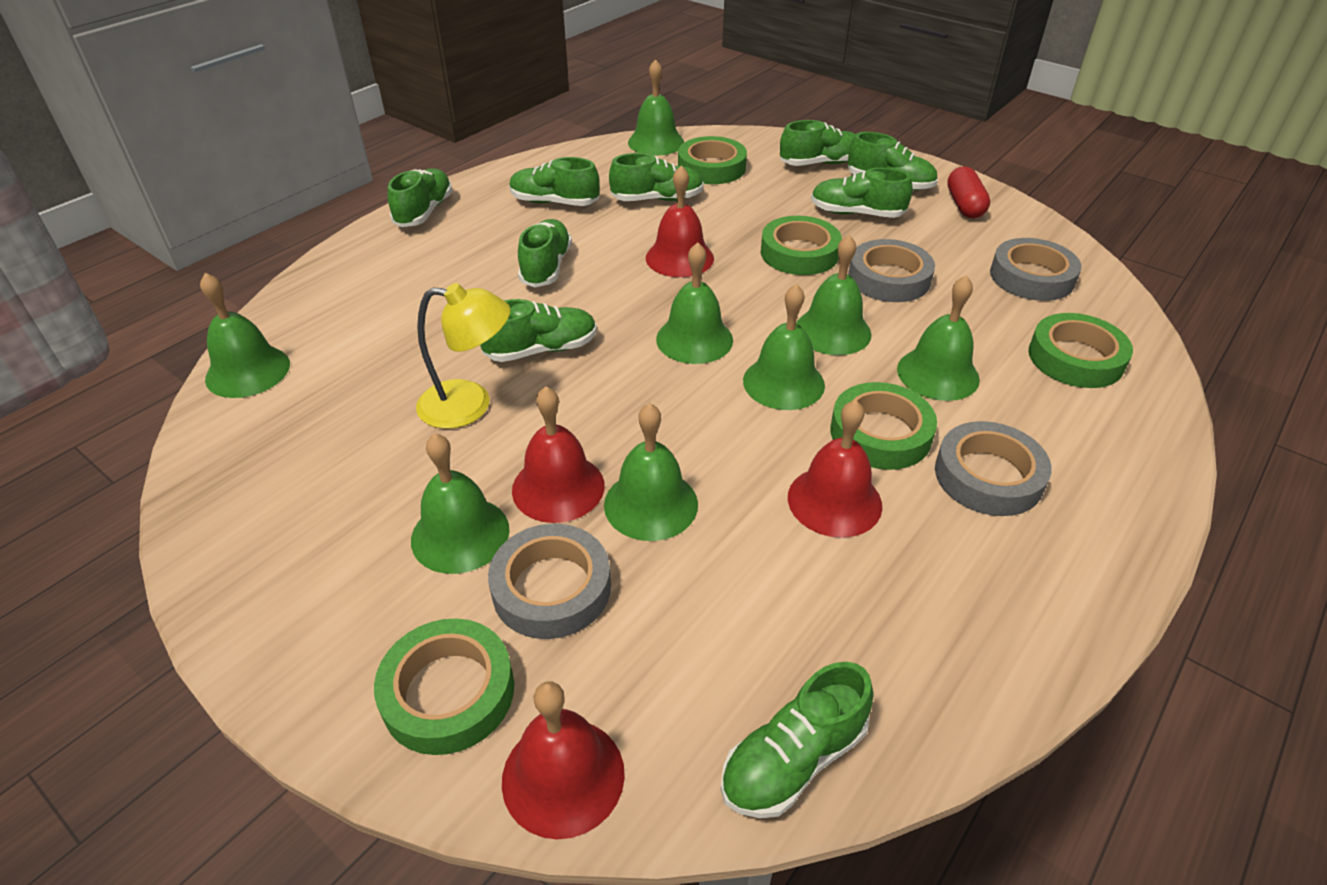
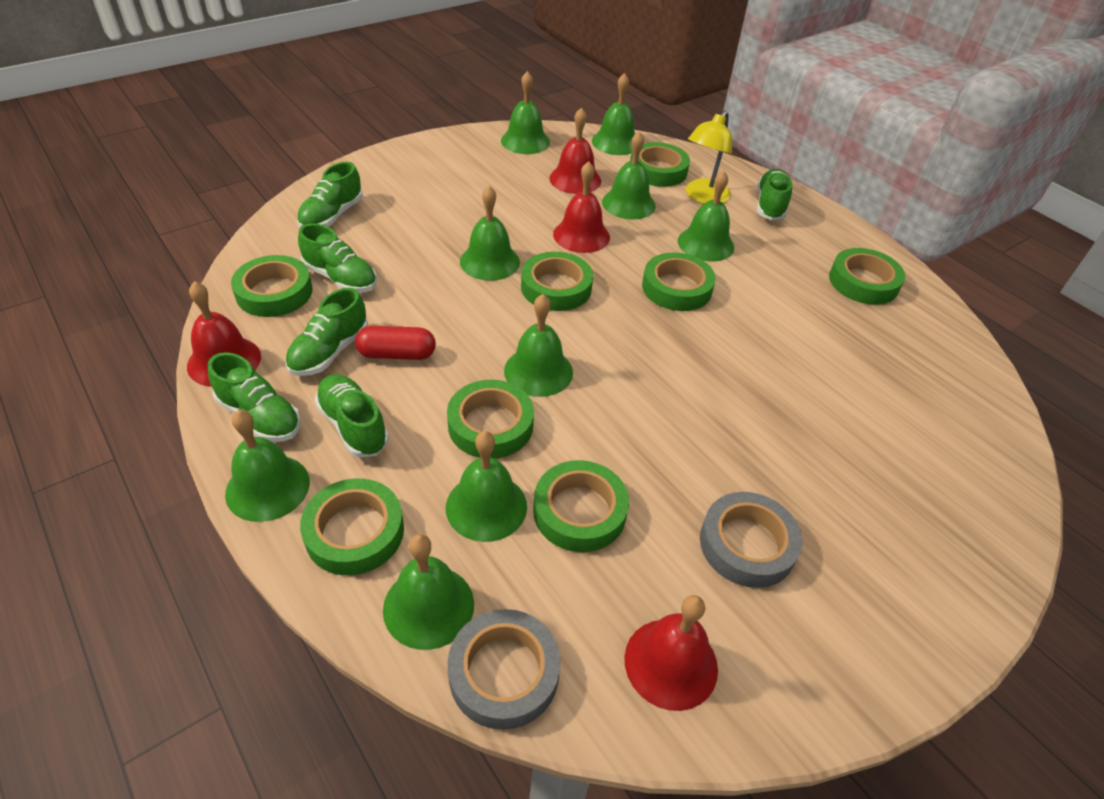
green bell: [200,273,290,398] [411,433,510,574] [604,403,698,541] [628,59,684,156] [656,242,733,364] [743,284,825,410] [796,235,871,355] [897,275,980,401] = 8 -> [225,410,310,522] [383,534,474,650] [446,431,527,542] [460,186,520,281] [501,71,550,154] [504,294,573,397] [592,73,635,155] [602,131,656,219] [678,171,734,262] = 9
green shoe: [388,168,453,227] [480,299,597,362] [509,157,600,206] [518,219,572,287] [609,153,704,201] [721,662,874,818] [780,120,855,166] [811,168,913,218] [848,132,938,190] = 9 -> [208,352,301,442] [285,288,368,376] [297,162,363,227] [298,223,377,293] [314,374,389,458] [757,169,792,220] = 6
green tape: [374,618,514,755] [678,136,747,184] [761,216,842,275] [830,382,937,470] [1029,313,1133,388] = 5 -> [231,255,312,317] [300,478,404,575] [447,380,534,459] [521,252,593,311] [533,460,629,552] [630,142,690,187] [642,252,716,311] [829,248,905,305] = 8
grey tape: [488,524,611,639] [848,239,935,302] [935,421,1052,516] [990,238,1082,301] = 4 -> [447,609,561,730] [700,492,802,588] = 2

